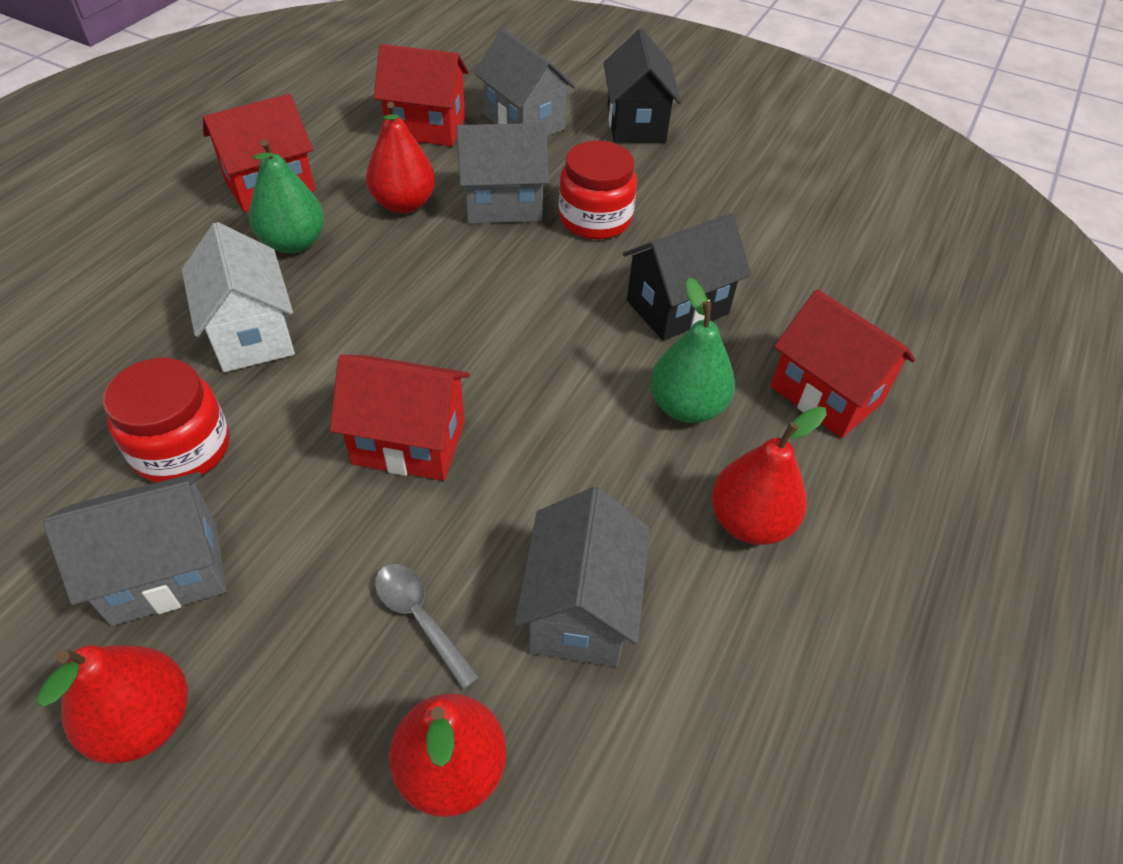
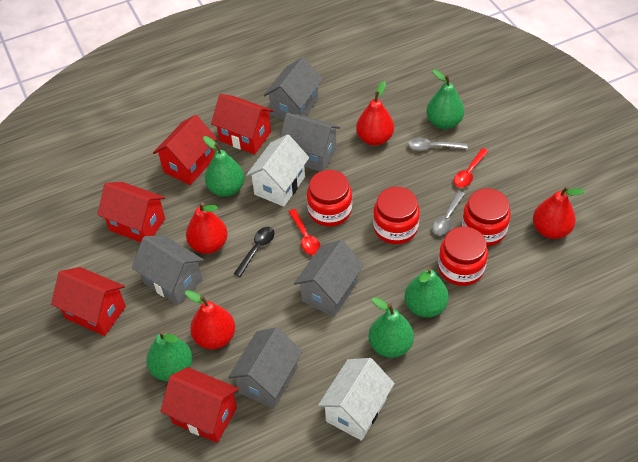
black house: [603,29,681,142] [623,213,751,341] = 2 -> none = 0
black spoon: none = 0 -> [234,227,275,277] = 1
green pear: [249,139,324,253] [650,278,735,423] = 2 -> [146,331,193,382] [203,136,245,197] [369,297,414,358] [405,267,449,318] [426,69,464,129] = 5
grey house: [43,472,226,626] [456,123,549,224] [474,29,576,136] [515,487,649,667] = 4 -> [132,235,204,305] [228,327,302,409] [264,57,323,120] [280,113,340,172] [294,240,364,317] = 5
grey spoon: [375,564,480,690] = 1 -> [408,138,467,151] [432,191,465,235] = 2
red house: [203,94,315,212] [330,355,470,481] [374,44,469,146] [770,289,916,438] = 4 -> [51,267,126,336] [97,182,165,242] [153,115,217,185] [161,367,239,443] [211,94,274,154] = 5
red jar: [103,358,229,483] [559,141,637,239] = 2 -> [307,170,352,226] [373,187,420,244] [438,227,488,286] [462,188,511,246] = 4
red spoon: none = 0 -> [289,209,321,255] [454,148,488,188] = 2
white house: [182,222,295,372] = 1 -> [246,134,309,207] [318,358,395,441] = 2

